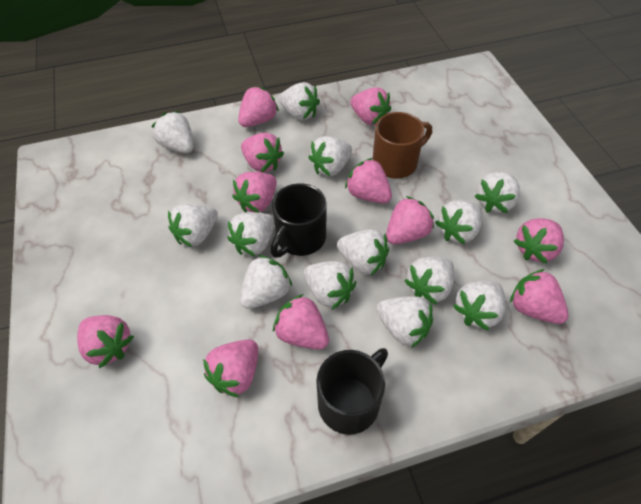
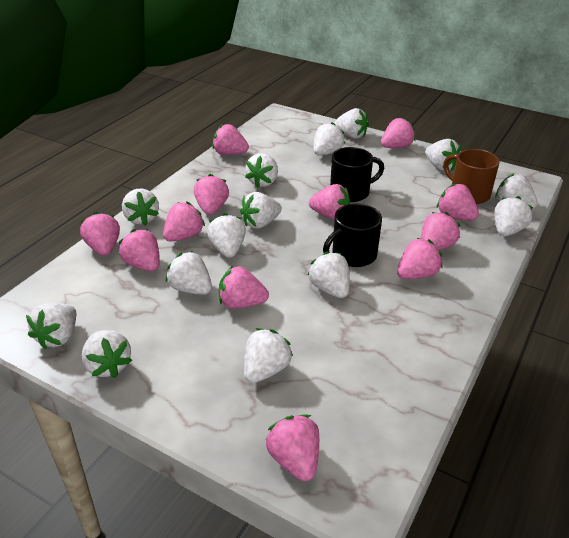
pink strawberry: [77,315,134,368] [203,339,258,398] [232,172,277,213] [238,86,279,127] [241,133,284,173] [273,294,329,350] [345,158,392,203] [350,88,391,125] [386,196,434,244] [510,269,569,324] [514,218,564,264] = 11 -> [80,212,120,256] [119,229,160,271] [163,201,205,241] [194,174,229,215] [213,124,249,155] [219,266,269,309] [266,415,319,481] [309,184,350,220] [381,118,415,148] [397,238,443,279] [421,212,460,250] [437,183,479,220] = 12
white strawberry: [152,111,193,153] [168,204,218,248] [227,212,274,256] [240,255,292,309] [279,82,320,120] [304,261,356,309] [308,136,352,176] [337,230,389,276] [376,296,433,348] [404,256,454,305] [435,200,482,244] [453,280,505,331] [474,172,520,213] = 13 -> [26,303,76,350] [82,330,132,378] [122,189,159,226] [166,251,212,295] [207,213,246,258] [240,192,282,229] [244,328,293,383] [245,154,278,188] [307,252,350,298] [314,122,345,156] [335,108,369,139] [425,139,461,171] [494,196,533,236] [495,173,538,210] = 14

